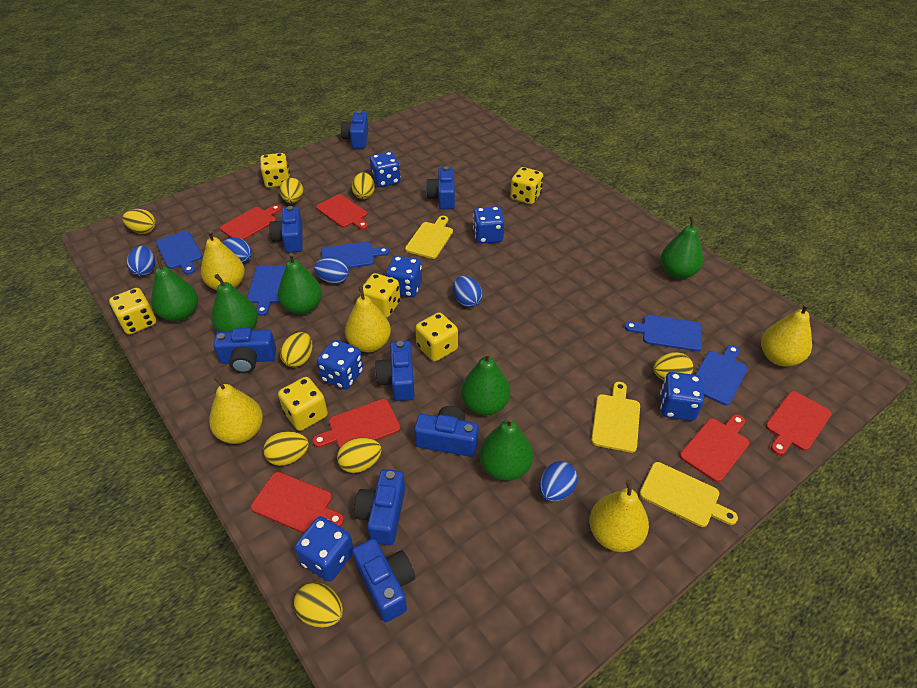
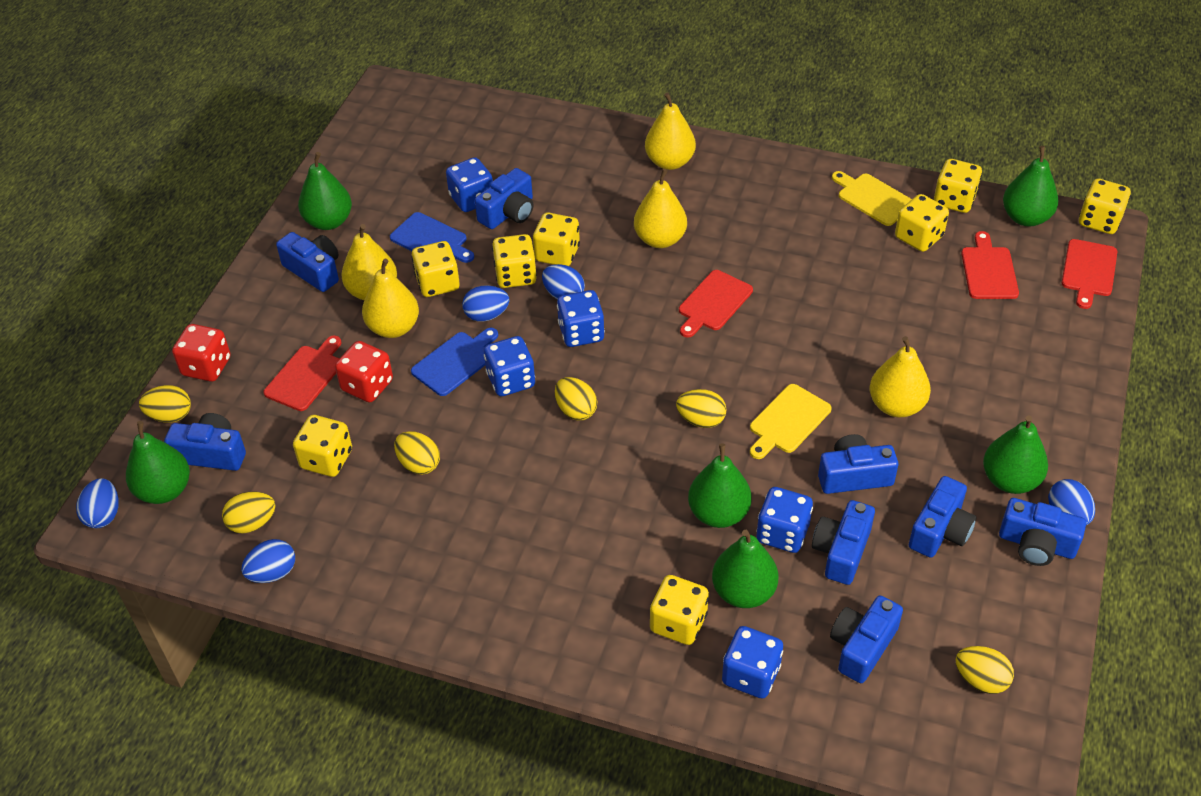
blue cutting board: [156,231,202,274] [247,266,286,316] [321,242,389,268] [625,315,702,351] [695,345,747,405] = 5 -> [390,212,474,263] [411,328,498,396] = 2
blue dice: [295,516,354,582] [317,340,363,390] [370,152,401,187] [386,256,422,297] [473,206,504,244] [660,372,704,421] = 6 -> [446,157,493,212] [484,336,535,396] [557,290,605,347] [722,626,783,699] [756,487,813,553] = 5
red cutting board: [220,205,281,240] [251,472,344,533] [312,399,401,449] [316,194,368,230] [680,414,750,482] [766,391,832,455] = 6 -> [264,335,341,411] [679,270,753,338] [961,231,1019,299] [1062,239,1118,309] = 4
red dice: none = 0 -> [172,324,231,382] [335,341,393,402] = 2
yellow cutting board: [405,216,453,259] [591,382,640,453] [640,462,738,527] = 3 -> [750,384,832,459] [832,171,912,226] = 2
yellow dice: [109,288,156,335] [260,153,290,188] [278,377,328,431] [360,273,400,318] [415,312,458,362] [510,167,543,204] = 6 -> [293,415,352,477] [411,241,460,297] [492,234,537,288] [533,212,580,266] [650,575,709,645] [895,194,949,252] [934,159,982,213] [1079,178,1131,234] = 8
yellow egg: [122,209,156,234] [263,431,309,466] [280,178,303,203] [280,332,312,367] [294,582,343,628] [337,438,382,473] [352,172,375,199] [653,352,693,380] = 8 -> [139,385,191,423] [222,492,275,533] [394,431,440,475] [555,377,597,420] [676,389,726,428] [955,646,1014,694] = 6

